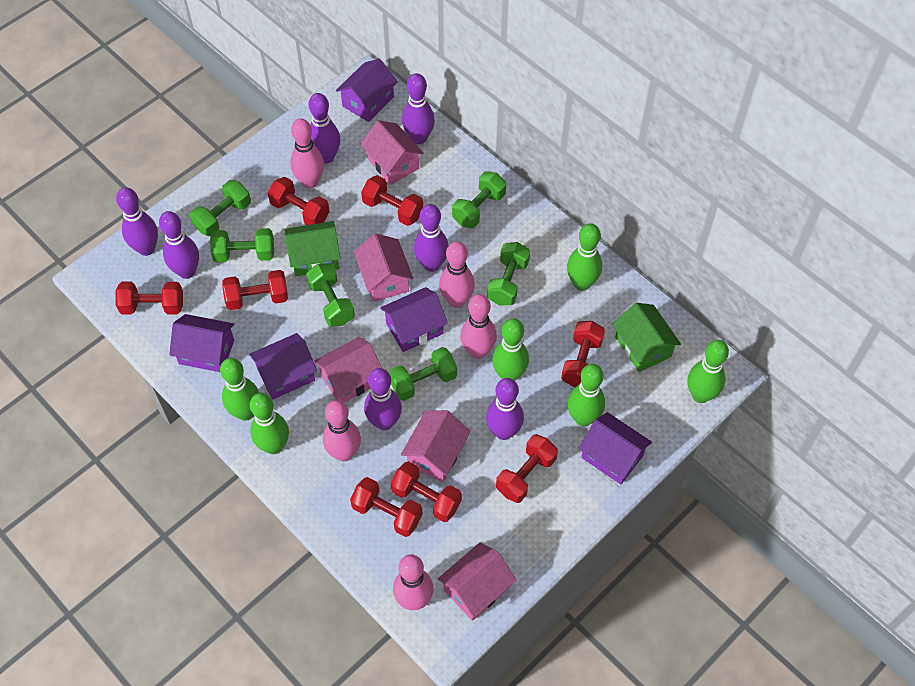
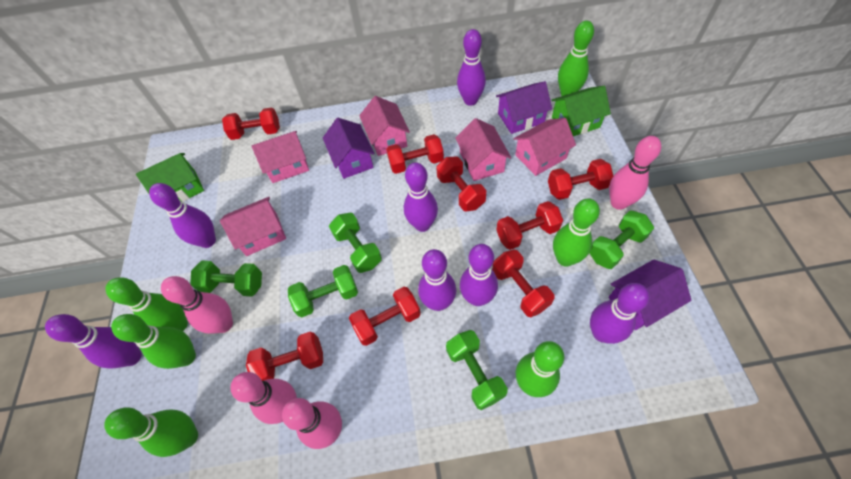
green dumbbell: [190,180,251,236] [210,228,274,263] [306,263,355,327] [389,347,457,401] [452,171,506,228] [487,242,530,306] = 6 -> [190,260,262,297] [288,265,358,317] [329,213,382,273] [446,330,508,410] [589,210,654,269] = 5
pink bowling pin: [290,118,324,189] [323,400,361,461] [393,554,434,610] [439,241,475,308] [460,294,497,359] = 5 -> [161,276,233,334] [230,372,297,424] [282,398,342,449] [609,136,661,210] = 4
purple house: [169,314,234,372] [249,333,317,399] [336,59,398,122] [380,287,448,352] [578,412,652,484] = 5 -> [323,118,375,179] [496,81,552,134] [608,260,692,330] = 3

